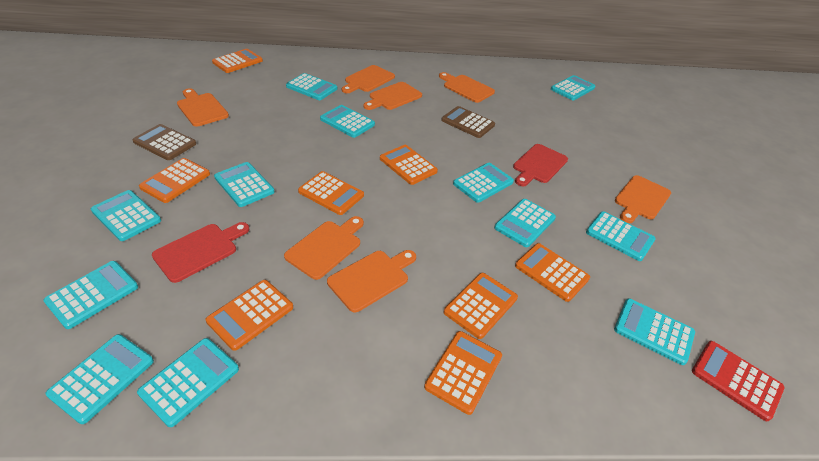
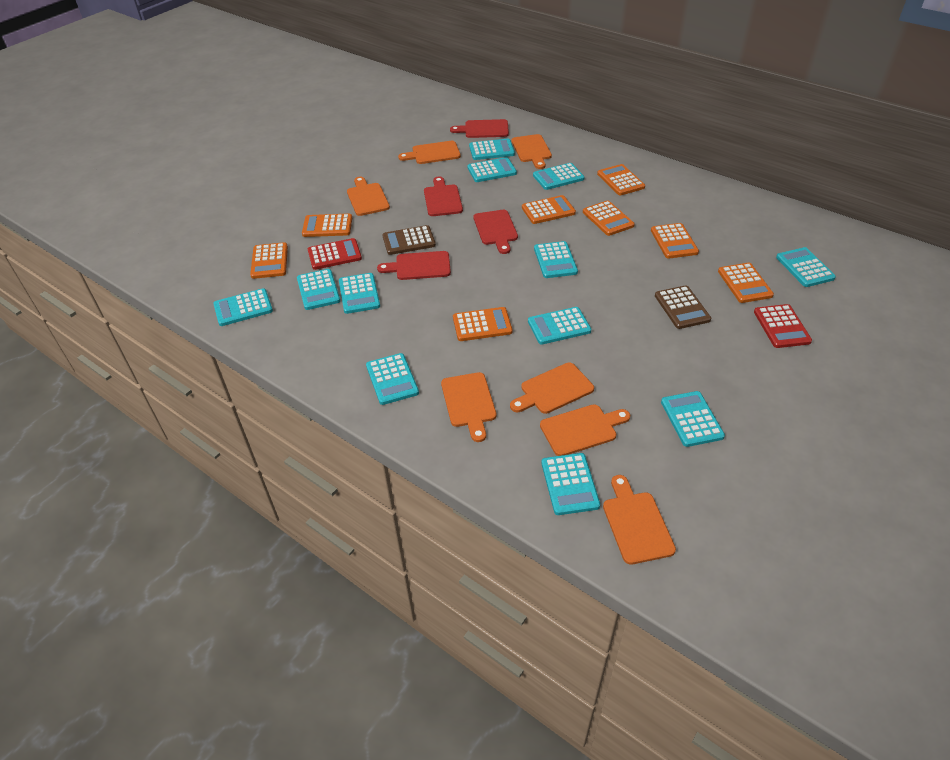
red calculator: [692,341,785,421] = 1 -> [308,238,362,270] [754,304,812,348] = 2
red cutting board: [152,222,249,283] [513,144,568,186] = 2 -> [377,251,451,280] [424,176,463,216] [450,119,509,138] [474,210,518,254] = 4

